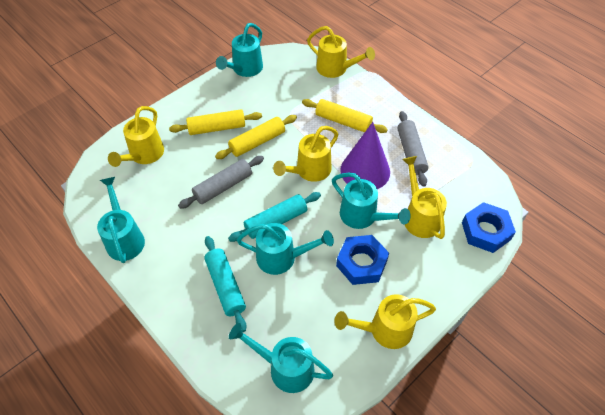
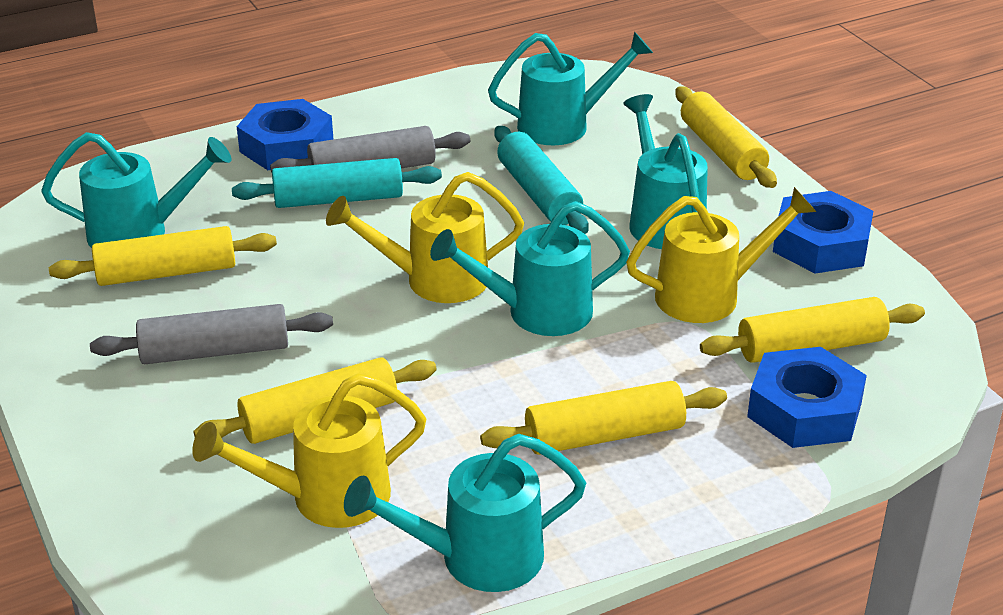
blue nut: [336,235,389,285] [462,202,516,253] = 2 -> [237,99,333,170] [747,347,867,448] [773,191,873,274] = 3
purple cone: [340,122,390,189] = 1 -> none = 0
yellow rolling pin: [169,109,262,135] [215,115,297,159] [302,99,388,133] = 3 -> [49,226,277,286] [193,357,436,444] [480,381,727,455] [675,86,777,188] [700,297,925,363] = 5
yellow watering can: [108,106,164,167] [273,126,338,182] [307,26,375,78] [334,294,436,349] [402,156,447,239] = 5 -> [192,374,426,528] [326,172,524,303] [626,187,817,323] = 3

